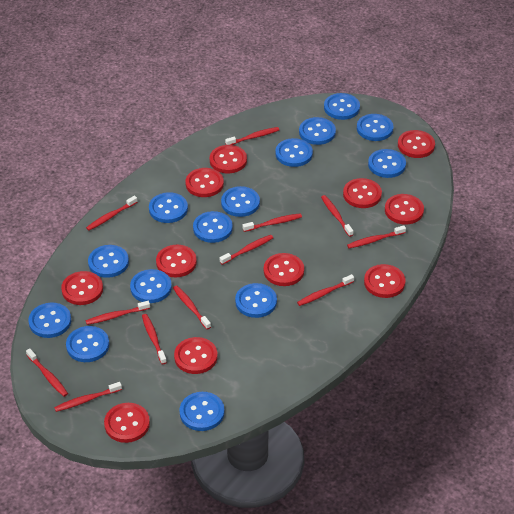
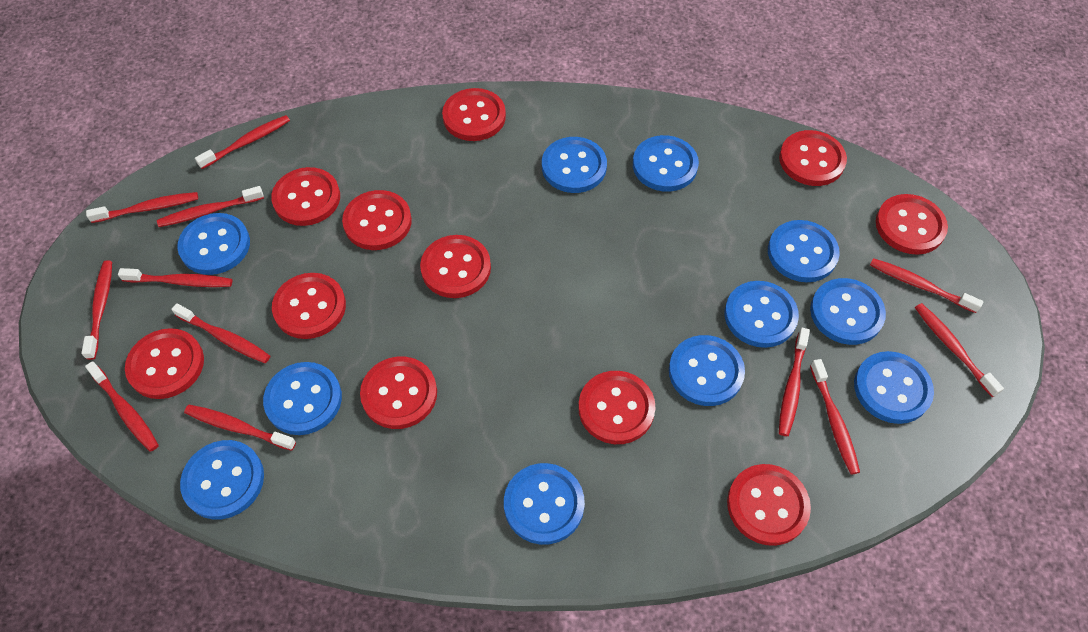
blue button: [28,303,71,338] [66,326,109,362] [88,245,129,278] [130,269,172,303] [149,192,188,223] [179,392,225,431] [193,211,233,243] [221,186,260,217] [235,283,277,318] [275,138,313,167] [299,117,336,145] [324,93,360,120] [357,114,393,141] [368,149,406,178] = 14 -> [177,213,250,275] [180,440,264,520] [263,362,342,435] [504,463,585,545] [542,137,607,193] [633,135,699,192] [669,335,745,406] [724,281,799,348] [768,220,840,282] [810,278,886,345] [854,351,934,424] = 11

